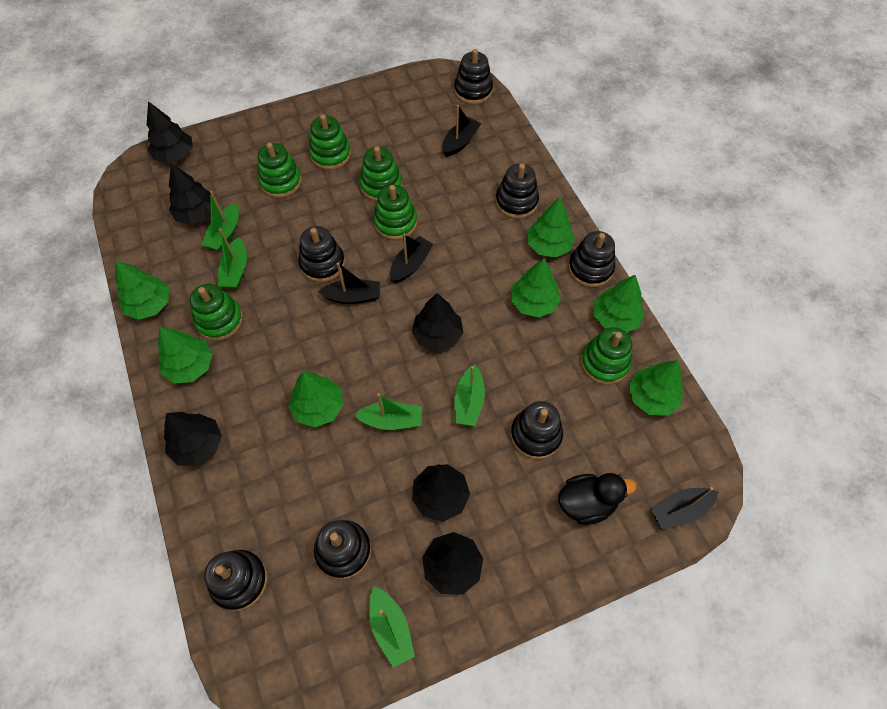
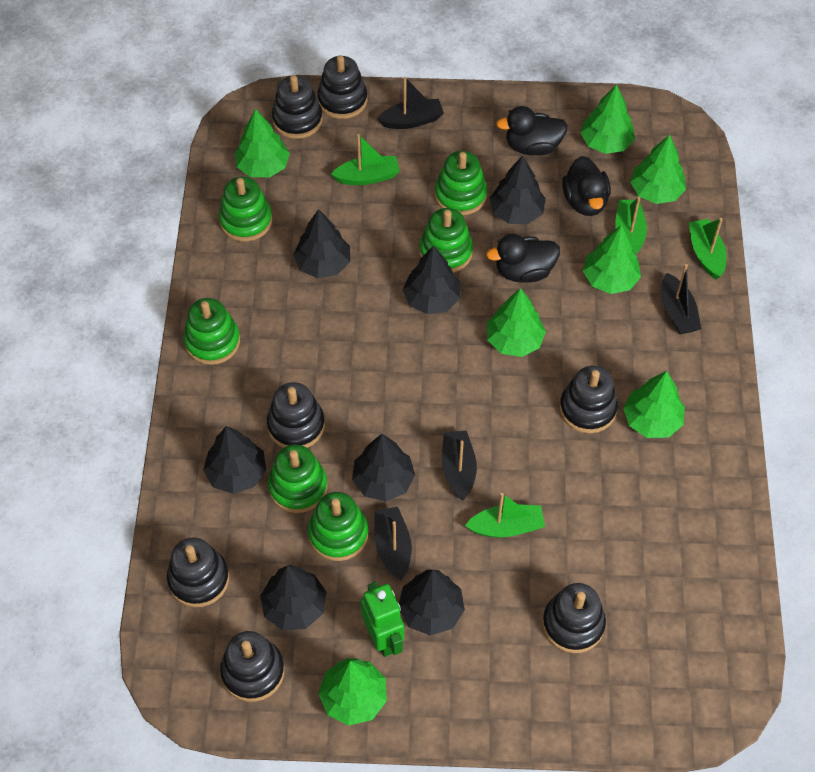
black duck: [558,473,636,525] = 1 -> [486,234,560,283] [496,106,568,156] [562,156,611,216] = 3
black tree: [147,101,193,163] [164,412,222,466] [169,163,215,225] [412,293,464,351] [412,464,470,522] [422,532,483,595] = 6 -> [203,426,266,494] [260,565,327,630] [293,209,350,278] [352,434,415,501] [399,569,465,636] [403,245,460,314] [489,156,546,224] = 7
green boat: [201,191,239,251] [218,228,247,289] [354,393,422,430] [369,586,415,668] [454,364,485,426] = 5 -> [331,134,400,185] [465,493,545,538] [615,197,647,254] [689,218,727,279] = 4
green robot: none = 0 -> [360,582,404,657] = 1

